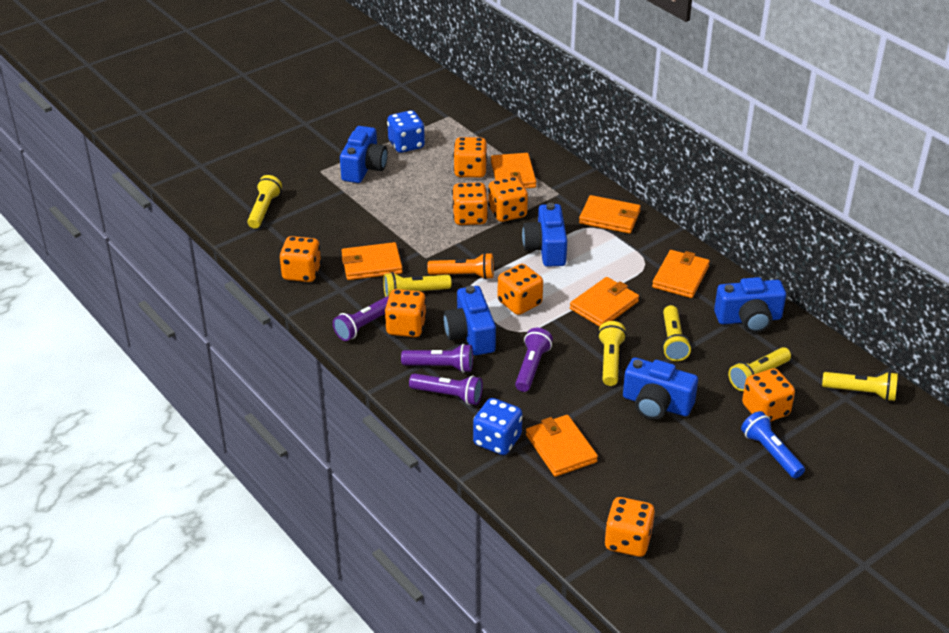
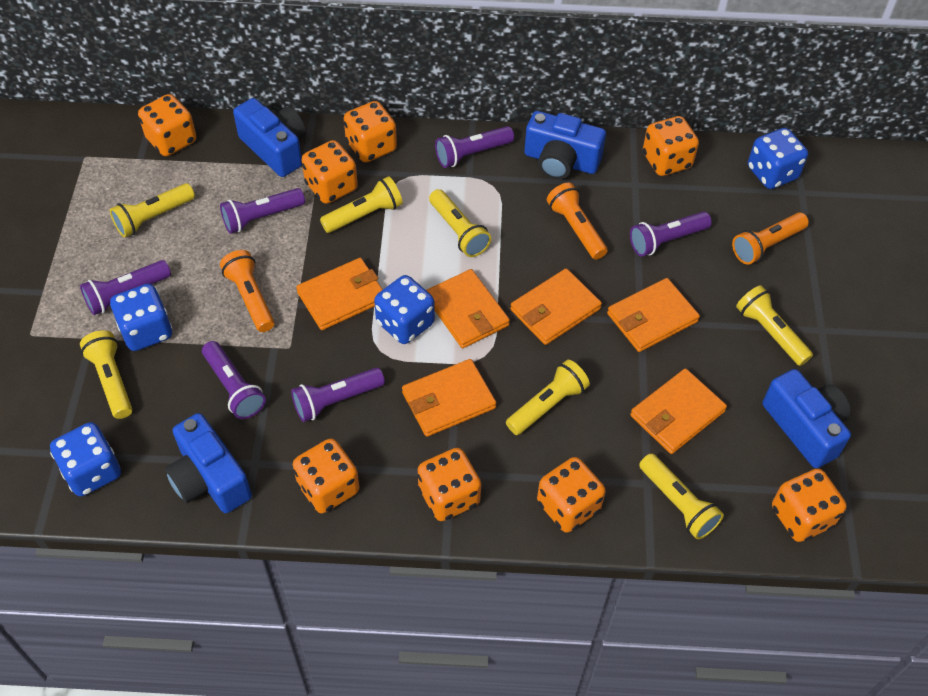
blue camera: [340,126,388,183] [443,286,496,355] [522,203,567,267] [623,357,698,420] [714,277,786,333] = 5 -> [165,413,252,513] [233,98,306,177] [524,111,606,179] [763,369,851,468] = 4
blue dice: [387,110,425,153] [473,398,523,455] = 2 -> [50,422,121,496] [110,284,172,351] [374,275,435,344] [748,128,808,189] = 4
blue flashlight: [741,411,805,478] = 1 -> none = 0
orange flashlight: [427,253,494,280] = 1 -> [220,250,274,332] [547,183,608,260] [732,212,809,265] = 3
purple flashlight: [333,296,389,341] [401,344,473,373] [409,373,483,405] [515,328,553,392] = 4 -> [80,260,171,315] [202,341,266,419] [220,188,305,234] [291,368,385,422] [435,126,514,168] [630,212,712,257] = 6
yellow flashlight: [247,175,282,229] [383,272,452,297] [598,321,627,386] [662,305,691,361] [728,347,791,391] [822,371,898,401] = 6 -> [80,330,132,419] [110,183,195,237] [320,176,403,233] [429,189,491,257] [506,360,590,435] [639,454,724,539] [736,285,813,366] = 7

